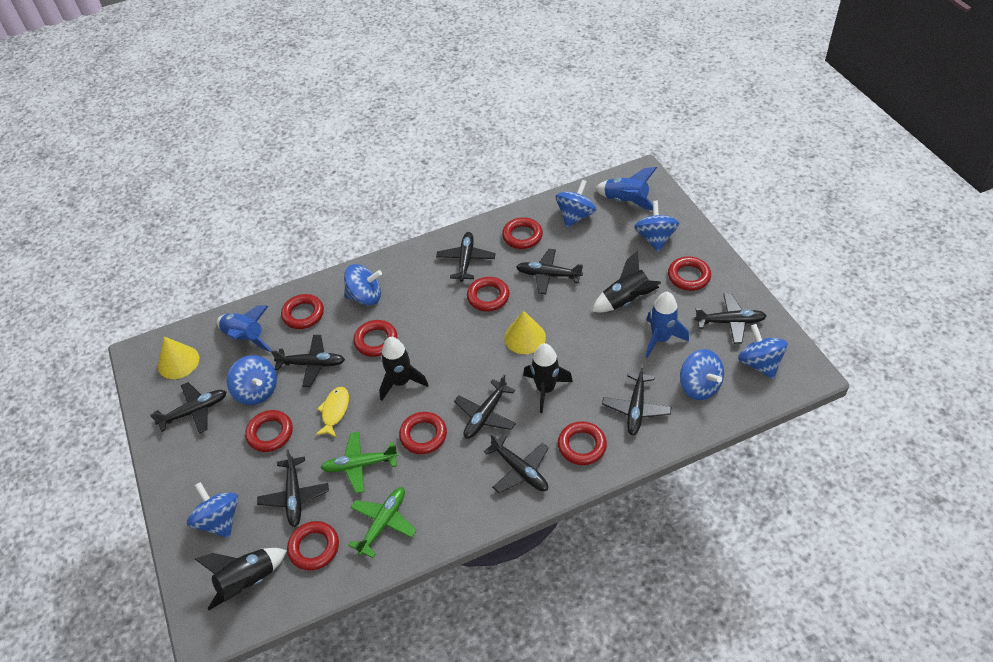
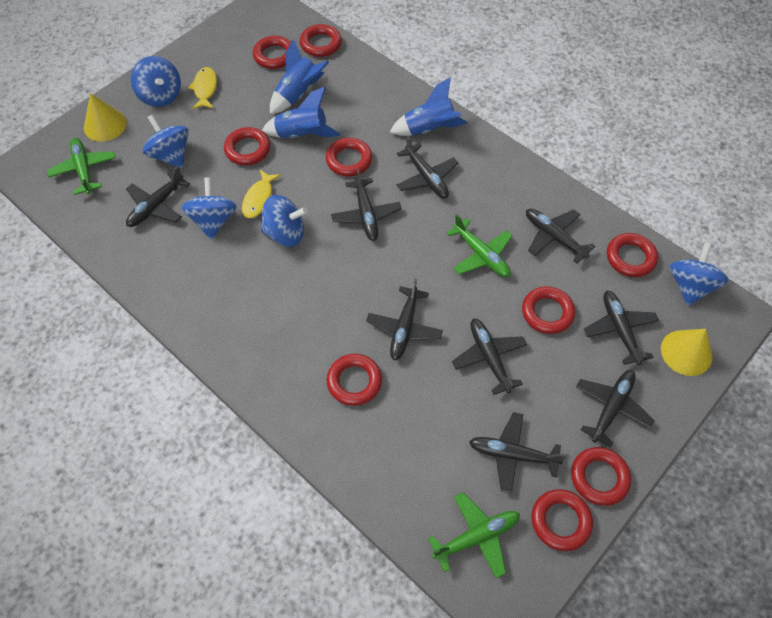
black rocket: [195,548,287,610] [379,337,429,401] [523,343,573,413] [592,251,661,312] = 4 -> none = 0
blue spinning top: [187,482,239,538] [227,355,277,405] [344,264,382,305] [556,180,597,228] [634,201,680,252] [680,349,724,400] [738,324,788,379] = 7 -> [131,56,181,107] [143,114,189,168] [182,177,237,240] [261,195,308,247] [669,243,729,306] = 5
green plane: [321,432,399,493] [348,487,417,558] = 2 -> [47,138,116,195] [428,492,520,579] [446,214,513,277] = 3
yellow fish: [315,387,349,438] = 1 -> [188,67,217,109] [242,170,281,218] = 2

